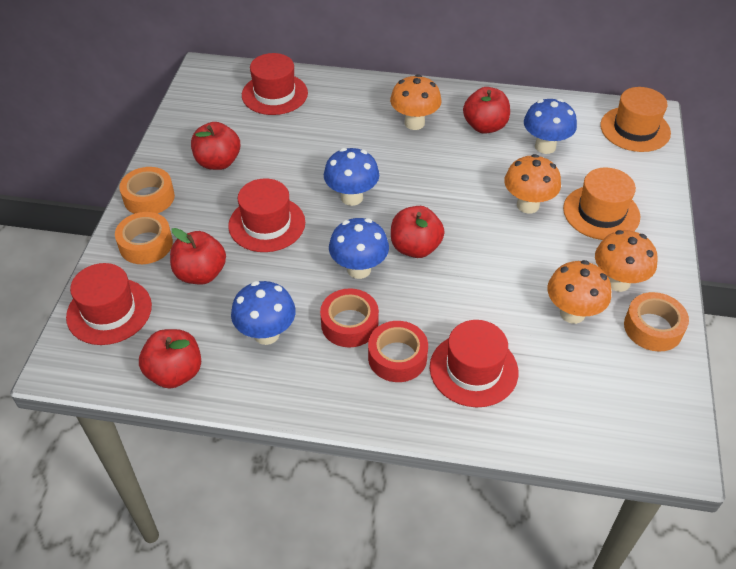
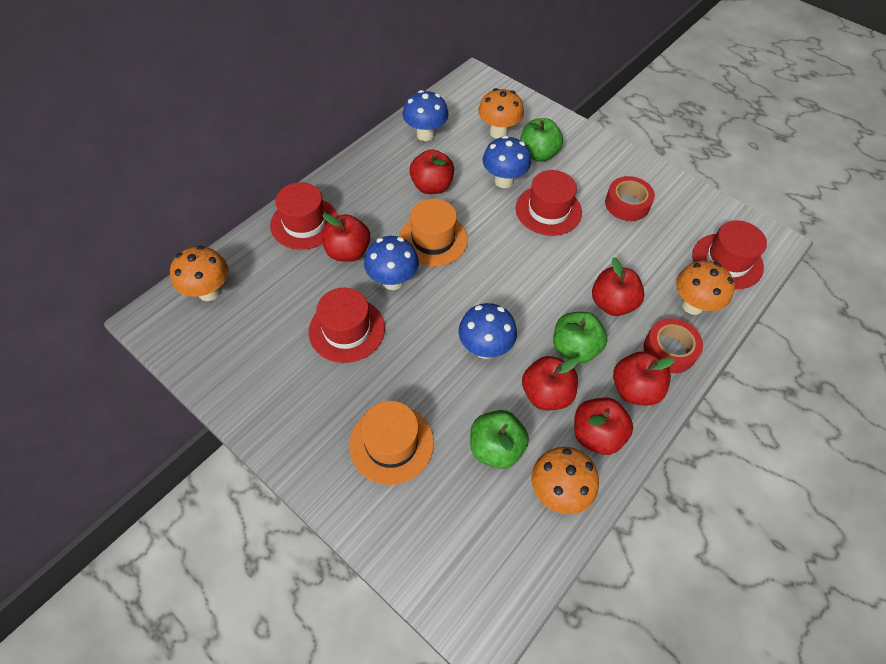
green apple: none = 0 -> [470,410,529,469] [520,118,563,162] [553,312,607,363] = 3
orange tape: [115,212,173,264] [119,167,175,214] [624,292,689,352] = 3 -> none = 0
red apple: [139,329,201,389] [170,228,226,285] [191,122,240,170] [391,206,444,258] [463,87,510,134] = 5 -> [322,213,370,262] [410,149,454,194] [522,356,578,410] [574,398,633,455] [592,257,645,316] [613,352,675,405] = 6

